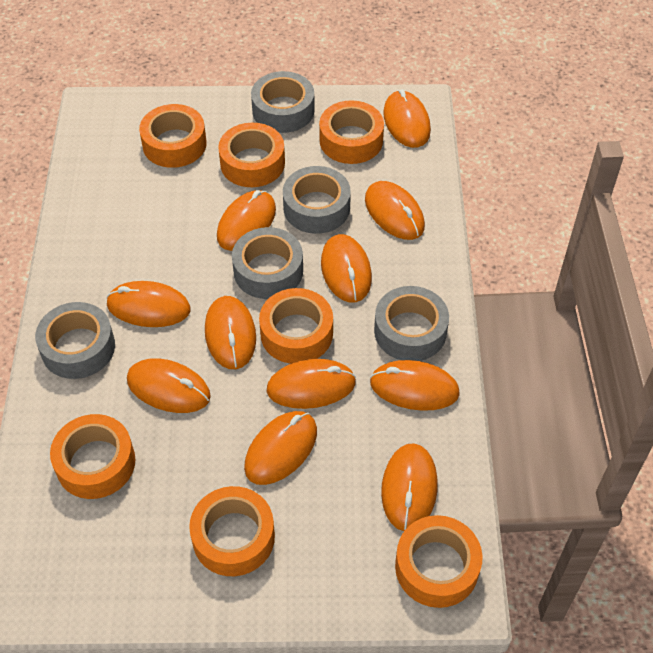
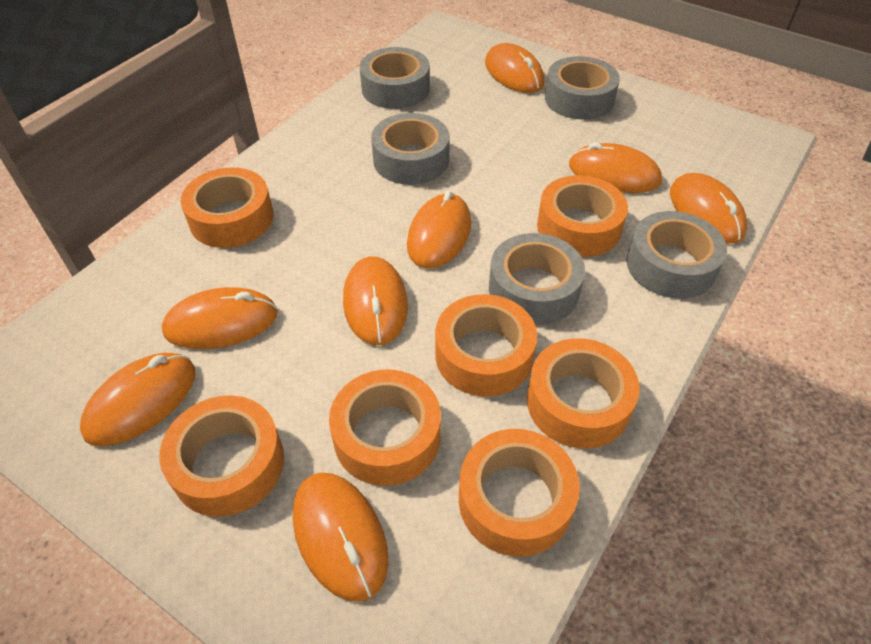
orange mouse: [106,281,191,327] [127,358,211,413] [205,296,256,369] [217,190,276,251] [244,411,317,485] [266,359,356,409] [321,234,372,302] [365,181,425,240] [370,360,460,411] [381,444,438,531] [383,89,431,148] = 11 -> [80,353,195,447] [162,287,278,349] [293,472,388,602] [343,256,408,345] [407,191,471,268] [485,43,545,93] [569,142,662,193] [670,173,747,244] = 8

